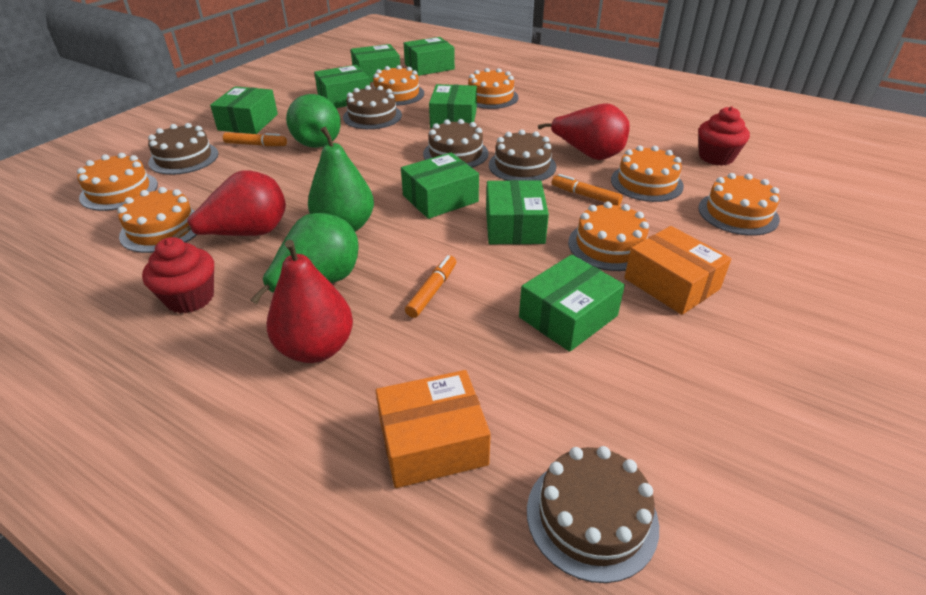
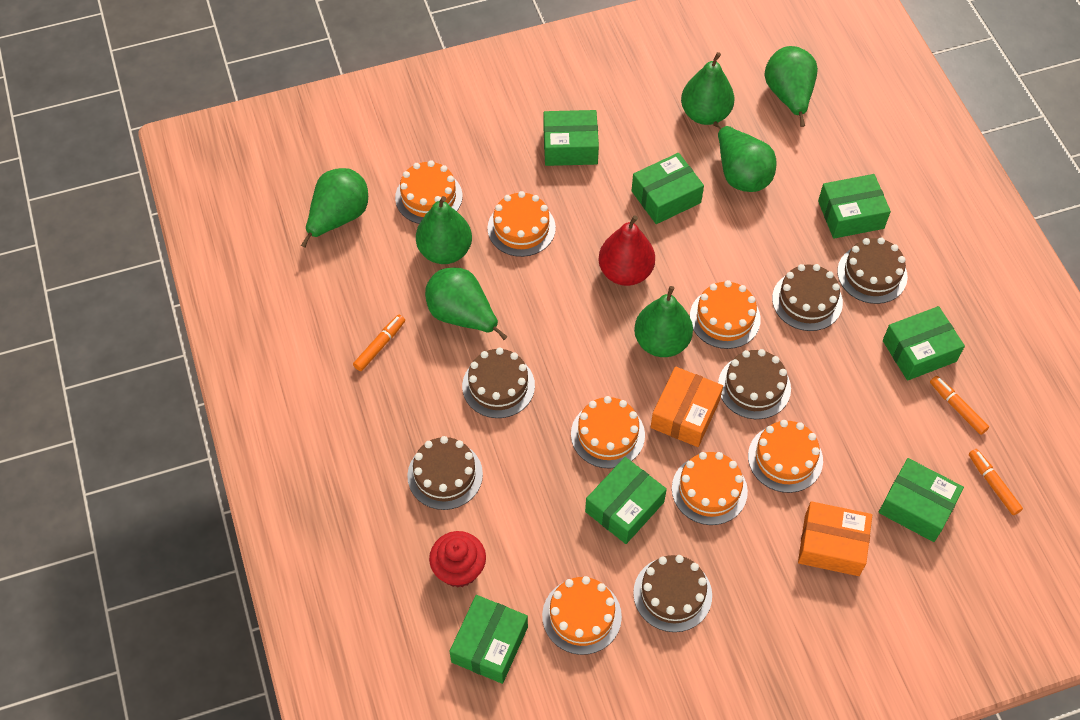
brown cake: [148,123,218,175] [343,85,402,129] [423,119,489,168] [489,130,556,181] [527,446,659,583] = 5 -> [407,436,483,510] [462,348,535,418] [633,555,712,632] [718,349,791,419] [772,264,843,331] [837,237,908,304] = 6
green box: [210,86,278,134] [314,65,370,108] [351,44,400,83] [401,152,479,219] [404,37,455,76] [429,84,477,129] [486,180,549,244] [519,254,625,352] = 8 -> [449,595,528,684] [544,110,599,166] [585,457,667,544] [632,153,704,224] [818,174,891,239] [879,458,964,542] [883,306,965,381] = 7
green pear: [251,213,359,304] [286,94,341,148] [308,126,374,231] = 3 -> [301,168,368,248] [416,196,472,264] [425,268,508,340] [634,286,693,357] [681,52,735,125] [713,121,776,192] [764,46,818,127] = 7
red cupcake: [142,237,214,313] [698,106,750,166] = 2 -> [429,531,486,588] = 1
red pear: [172,171,286,238] [267,240,353,363] [538,103,630,160] = 3 -> [598,215,655,286] = 1

